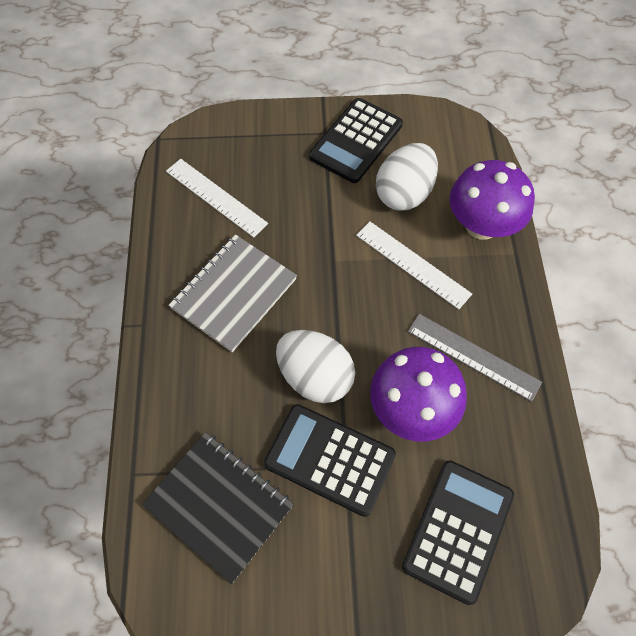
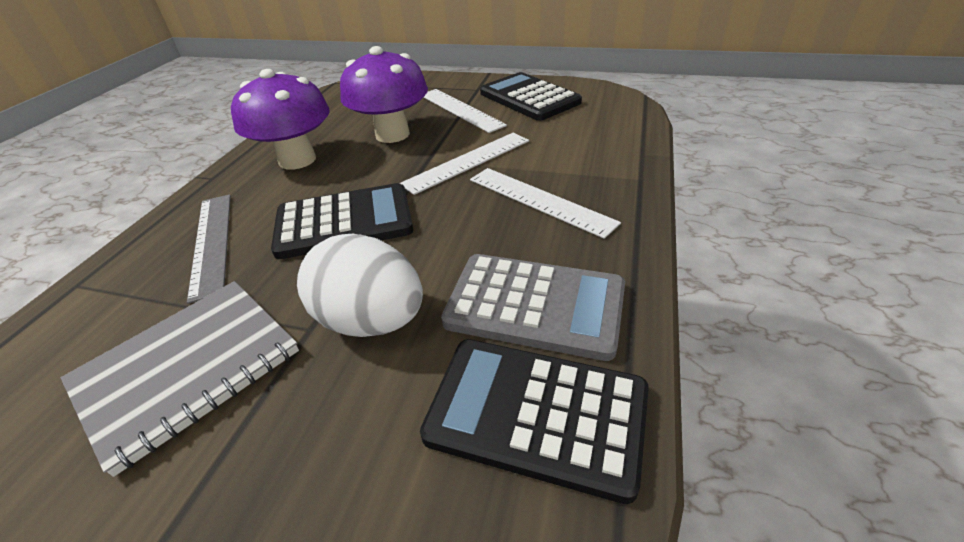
black notebook: [142,432,294,584] = 1 -> none = 0
grey calculator: none = 0 -> [441,254,625,361] = 1
white egg: [276,330,355,403] [376,143,438,211] = 2 -> [297,234,423,337] = 1
white ruler: [166,159,268,238] [356,222,472,310] = 2 -> [400,133,529,195] [423,89,507,133] [470,168,621,239] = 3

